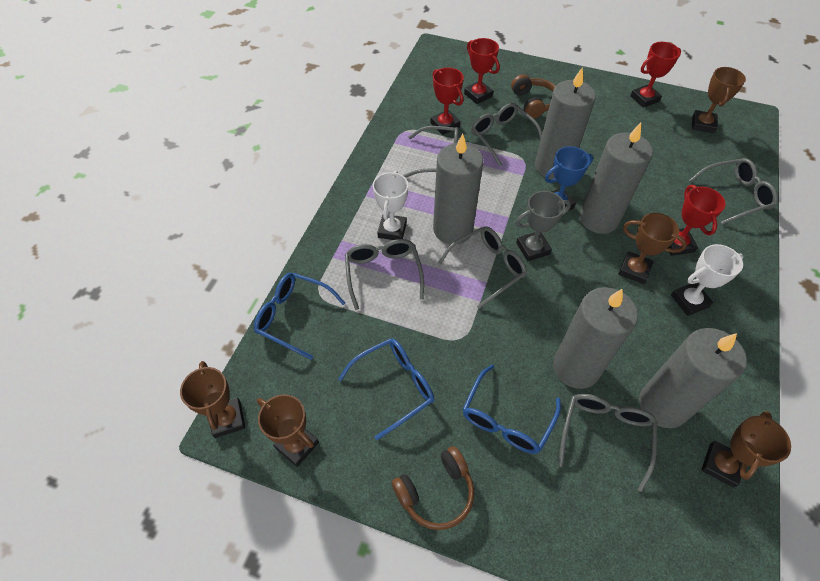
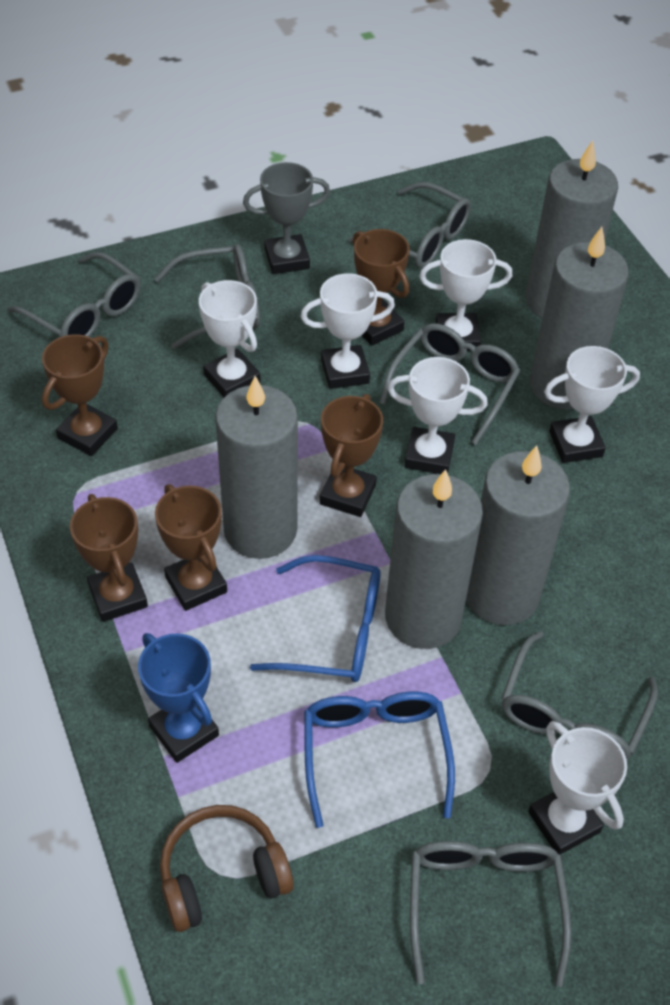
blue glasses: [254,273,345,360] [338,338,434,440] [463,365,561,454] = 3 -> [250,555,381,682] [304,692,455,828] = 2
brown headphones: [392,446,474,530] [511,74,556,119] = 2 -> [160,805,294,932] = 1
red trophy: [431,67,464,135] [464,38,500,104] [630,42,681,108] [668,185,726,256] = 4 -> none = 0
white trophy: [373,171,408,240] [671,244,743,316] = 2 -> [199,280,261,397] [300,273,395,389] [387,357,488,474] [419,239,512,351] [528,721,627,854] [544,346,640,463] = 6

